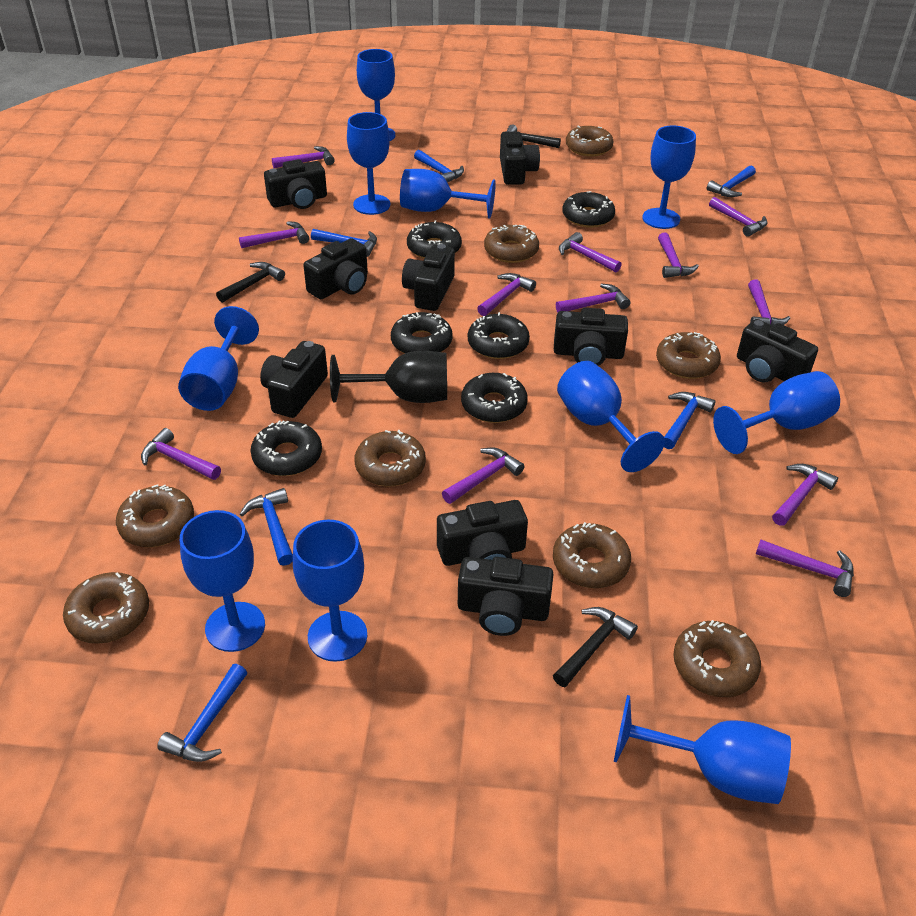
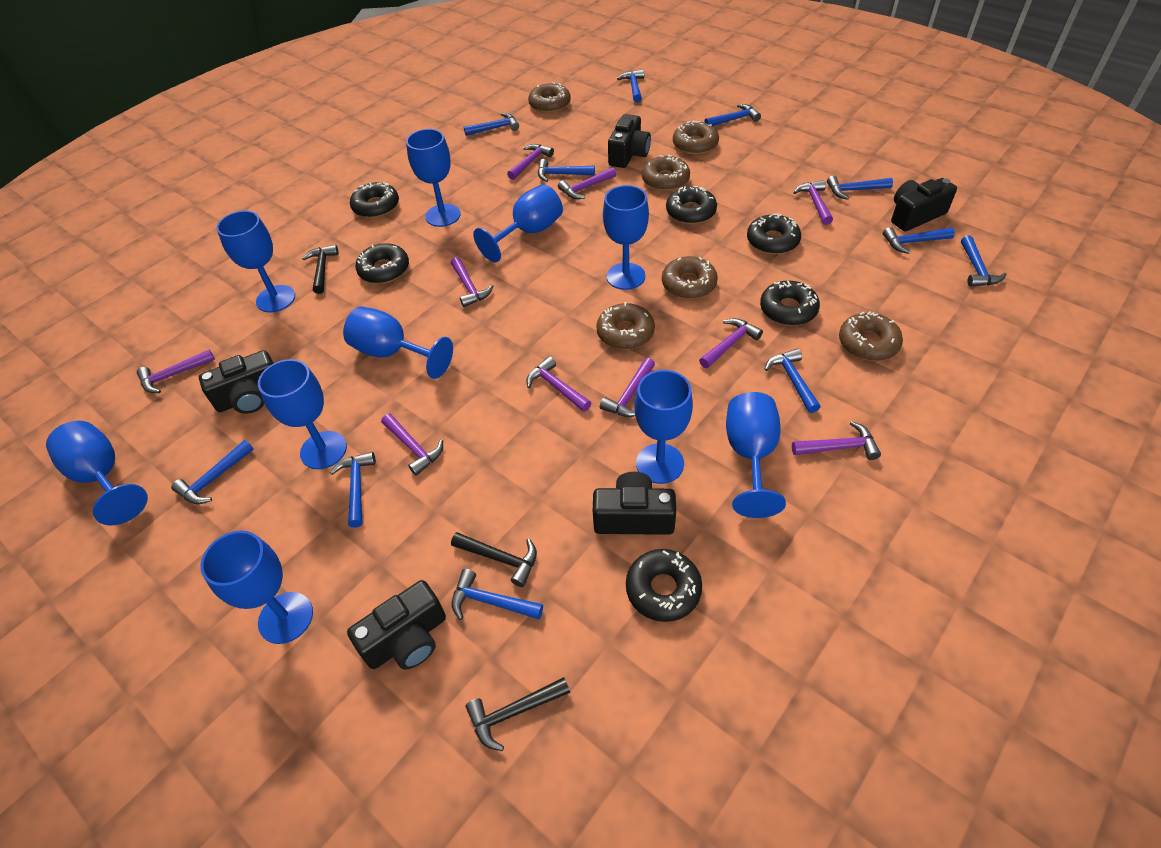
black camera: [260,341,328,418] [264,159,327,209] [303,238,368,299] [402,244,455,311] [437,500,528,566] [458,557,554,636] [500,131,540,185] [554,308,628,366] [737,319,818,383] = 9 -> [199,350,274,414] [347,580,446,670] [593,472,676,535] [608,114,651,168] [891,178,957,231] = 5
black goblet: [330,351,447,403] = 1 -> none = 0
blue hammer: [157,664,247,762] [240,488,293,566] [311,229,377,257] [414,150,464,183] [664,392,716,449] [707,166,756,197] = 6 -> [171,440,254,504] [330,452,376,528] [452,569,543,620] [464,113,519,136] [538,159,595,182] [617,69,644,103] [704,104,761,126] [765,348,821,413] [827,176,893,200] [883,227,955,254] [961,235,1007,287] = 11
brown donut: [63,572,149,644] [116,485,194,547] [355,430,426,487] [484,225,539,263] [553,522,631,588] [566,125,614,157] [656,332,721,379] [673,620,761,697] = 8 -> [528,82,571,113] [596,302,655,349] [642,154,690,191] [662,256,718,299] [673,120,719,155] [839,311,903,361] = 6
purple hammer: [141,428,221,480] [239,221,309,248] [272,146,335,168] [442,447,525,504] [477,273,536,316] [556,284,630,312] [559,232,622,272] [658,233,699,278] [709,197,767,237] [748,279,790,326] [756,539,854,597] [772,464,838,526] = 12 -> [137,349,215,393] [381,414,443,476] [451,257,493,307] [507,144,554,180] [526,356,591,412] [558,167,616,199] [600,358,655,417] [699,318,763,368] [792,421,881,460] [793,180,833,225] = 10

